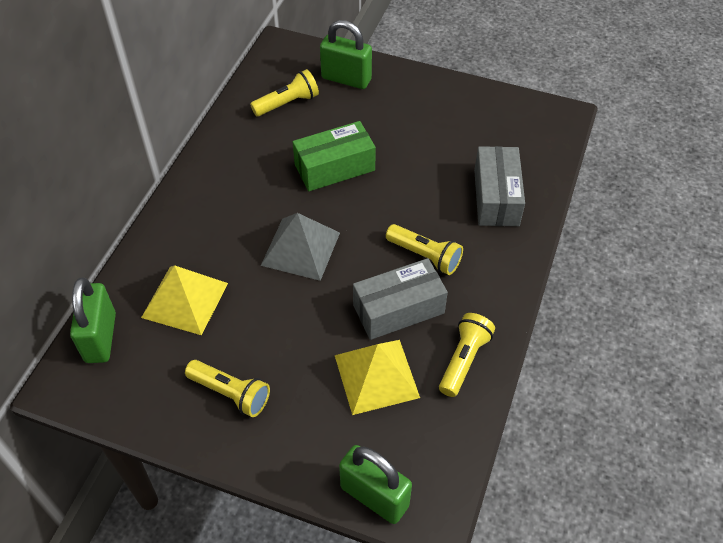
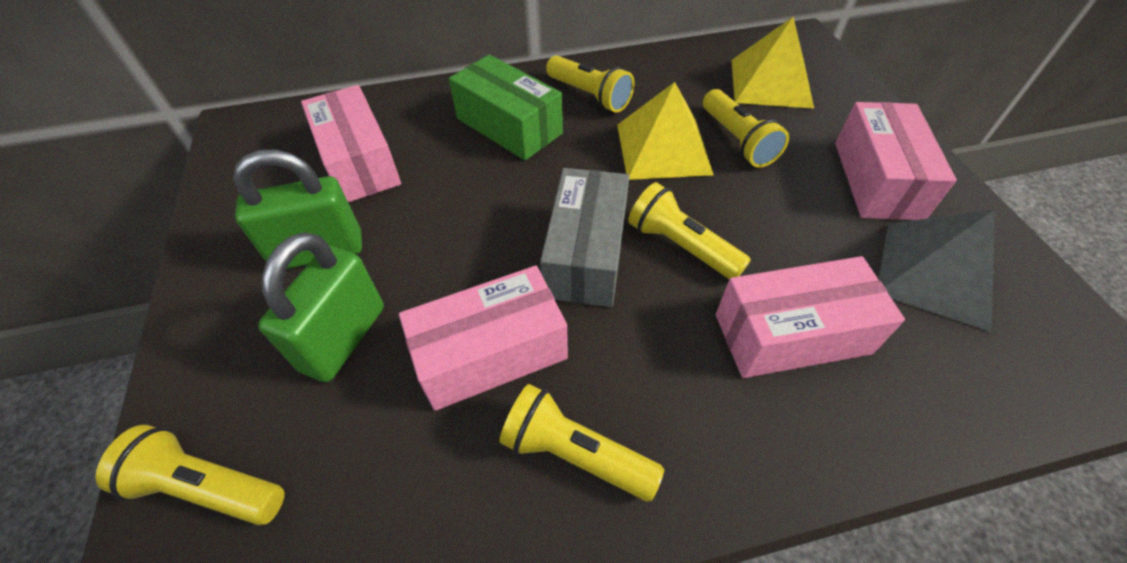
green padlock: [70,278,116,363] [320,20,372,89] [339,445,412,524] = 3 -> [233,150,362,269] [258,232,384,382] = 2
grey box: [353,258,448,340] [474,146,525,226] = 2 -> [540,168,629,307] = 1
pink box: none = 0 -> [301,85,401,203] [399,266,568,411] [716,256,905,378] [835,102,957,220] = 4
yellow flashlight: [185,360,270,417] [250,69,319,116] [386,224,463,275] [439,313,495,397] = 4 -> [95,425,285,525] [499,384,664,501] [546,55,635,113] [628,182,751,279] [703,89,789,168] = 5

